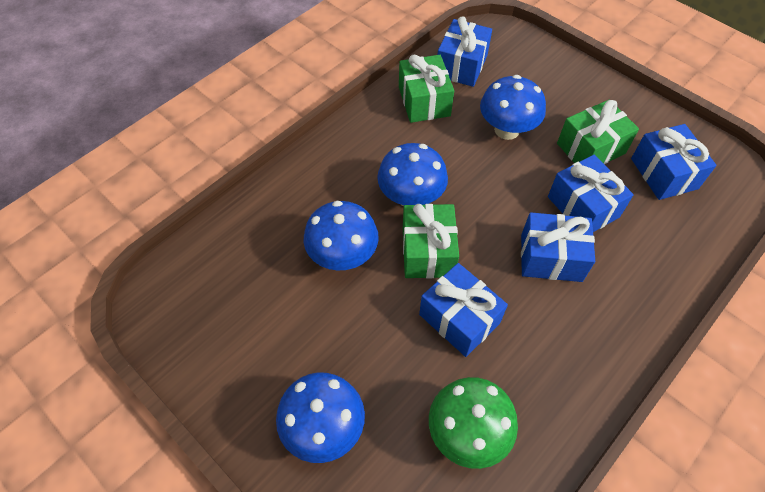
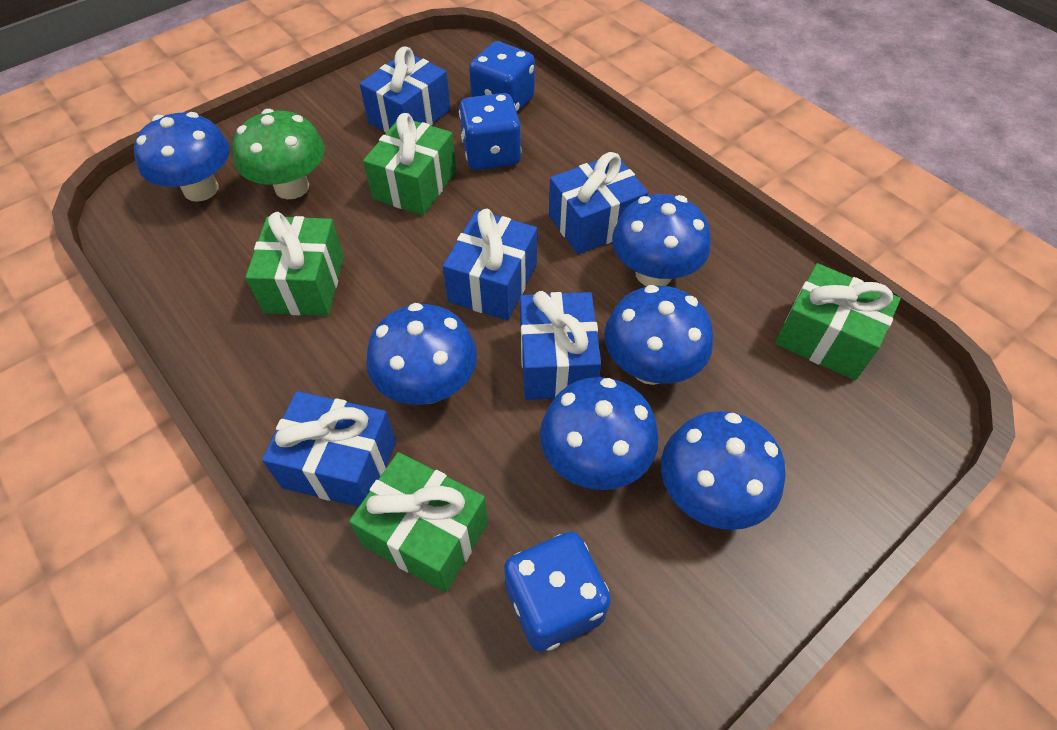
blue dice: none = 0 -> [459,93,522,170] [469,41,535,112] [504,532,611,652] = 3
blue mushroom: [276,372,365,463] [304,201,379,271] [377,143,448,207] [480,75,546,140] = 4 -> [134,112,230,202] [367,303,477,405] [540,377,658,490] [605,285,713,385] [612,194,711,286] [661,411,786,530] = 6
green gift: [399,55,454,123] [403,204,459,278] [557,99,639,164] = 3 -> [246,212,344,316] [349,452,488,593] [363,113,456,216] [775,263,901,380] = 4

